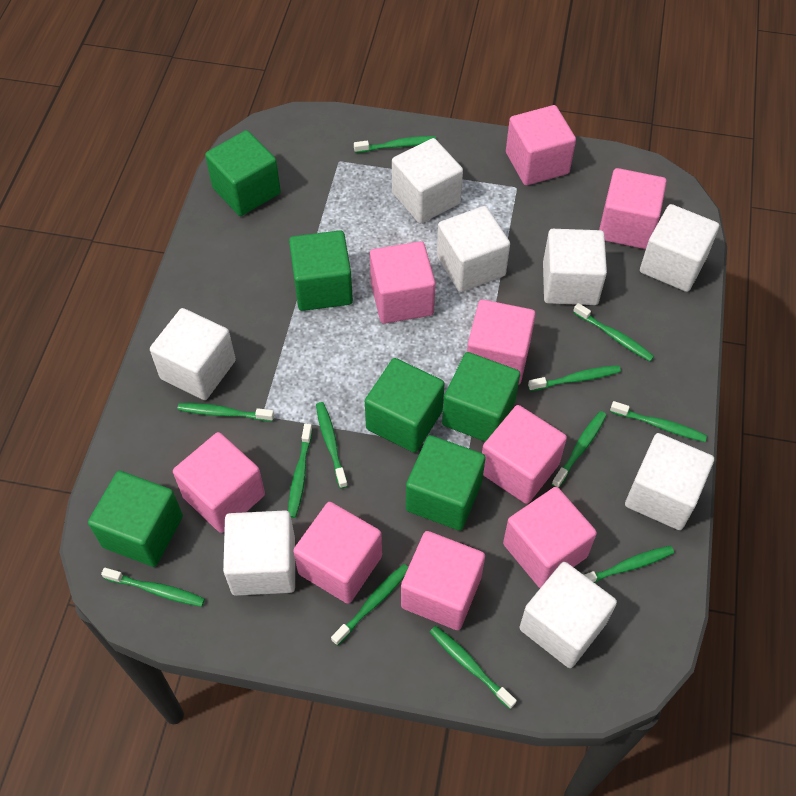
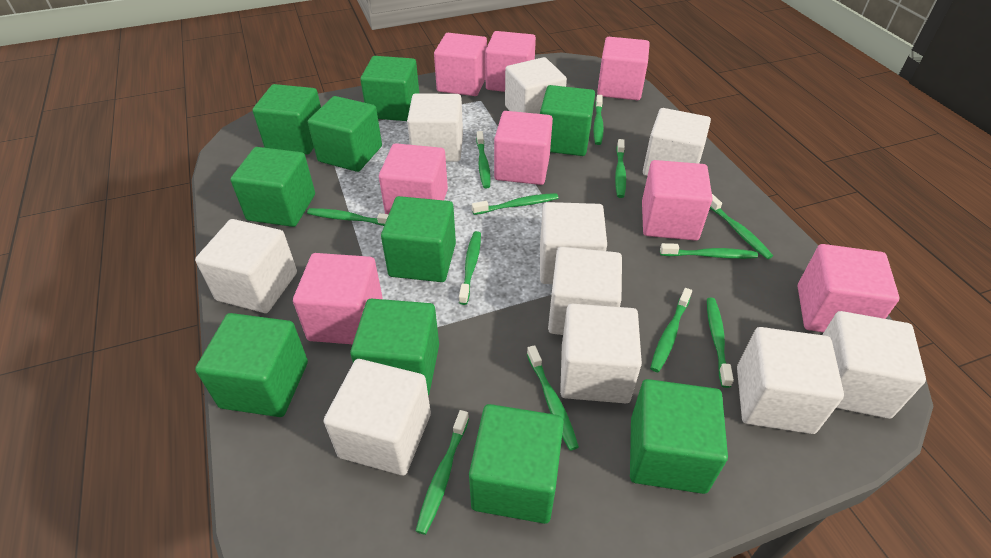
green cube: [88,471,183,567] [205,130,281,216] [289,230,353,311] [365,358,445,453] [406,435,486,531] [442,352,520,442] = 6 -> [195,313,308,417] [230,147,315,227] [252,84,321,154] [308,96,382,172] [350,299,439,396] [360,56,419,121] [381,196,456,282] [469,404,564,524] [540,85,595,156] [630,379,728,494] = 10
pink cube: [173,432,265,533] [293,502,382,604] [370,241,435,324] [401,531,485,630] [467,299,536,385] [482,405,567,504] [503,487,597,588] [506,105,576,185] [599,168,667,249] = 9 -> [293,253,383,344] [379,143,448,214] [434,33,487,96] [485,31,536,92] [494,111,553,185] [597,37,650,100] [642,160,713,241] [798,244,899,333] = 8
white cube: [150,308,236,400] [223,510,295,596] [392,138,463,224] [437,206,510,292] [519,562,617,668] [543,229,607,305] [625,433,714,530] [640,204,719,292] = 8 -> [195,219,297,313] [324,359,431,476] [407,93,463,162] [505,57,567,114] [540,202,607,284] [548,247,622,335] [560,304,642,403] [643,108,711,176] [737,327,844,434] [822,311,926,419] = 10

